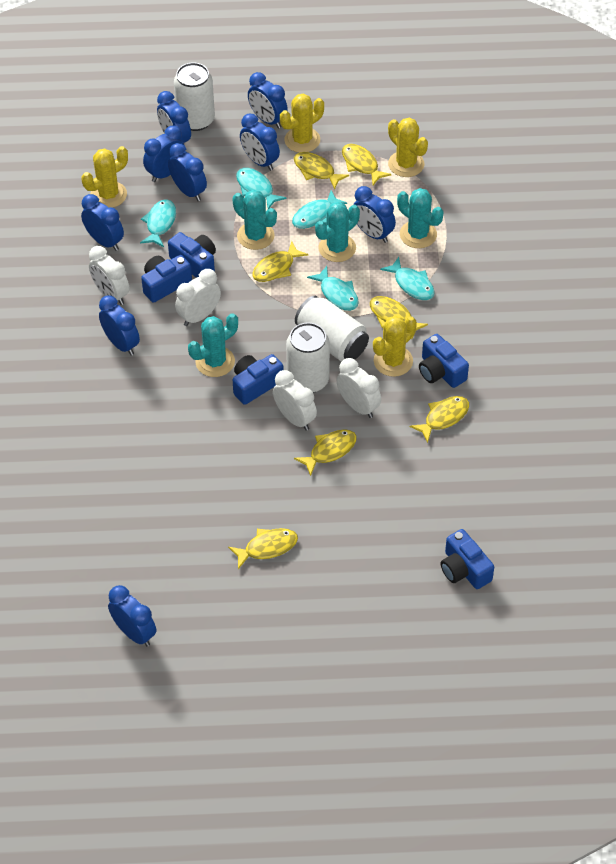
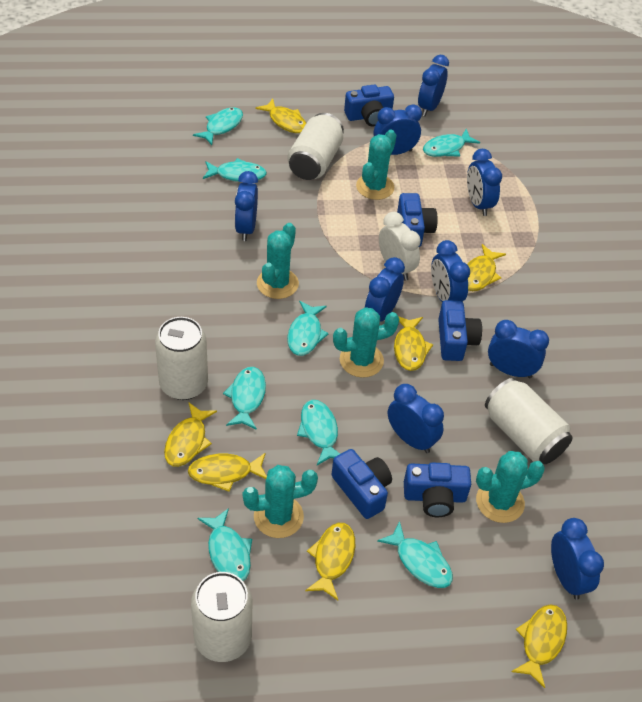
turquoise cactus: [188,313,238,377] [233,190,277,250] [315,202,360,262] [397,188,444,248] = 4 -> [243,465,318,538] [257,223,299,299] [333,307,399,378] [356,130,396,200] [476,451,545,523] = 5
turquoise fish: [140,199,176,247] [236,168,287,209] [292,190,347,229] [307,266,359,311] [380,257,435,300] = 5 -> [193,107,243,145] [198,508,252,581] [203,158,267,182] [223,367,266,430] [287,301,329,356] [297,400,340,465] [377,521,453,588] [423,129,480,157] = 8
white can: [174,63,215,131] [286,322,330,393] [295,296,369,361] = 3 -> [155,317,208,400] [191,572,252,662] [287,113,344,180] [485,378,573,464] = 4
white clock: [89,246,129,305] [175,269,221,326] [273,370,317,431] [337,358,381,418] = 4 -> [379,212,421,280] = 1
yellow cactus: [81,146,128,208] [280,94,324,153] [373,316,417,377] [388,118,428,177] = 4 -> none = 0

